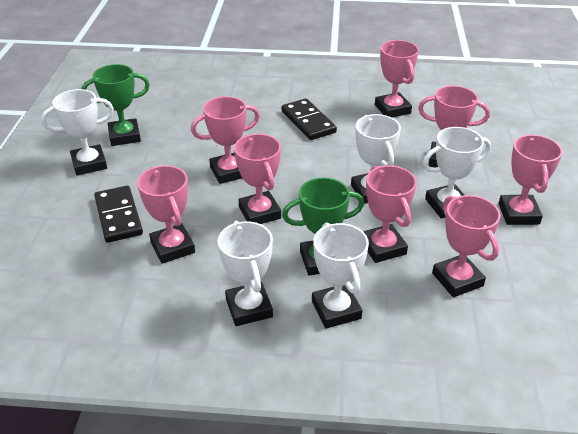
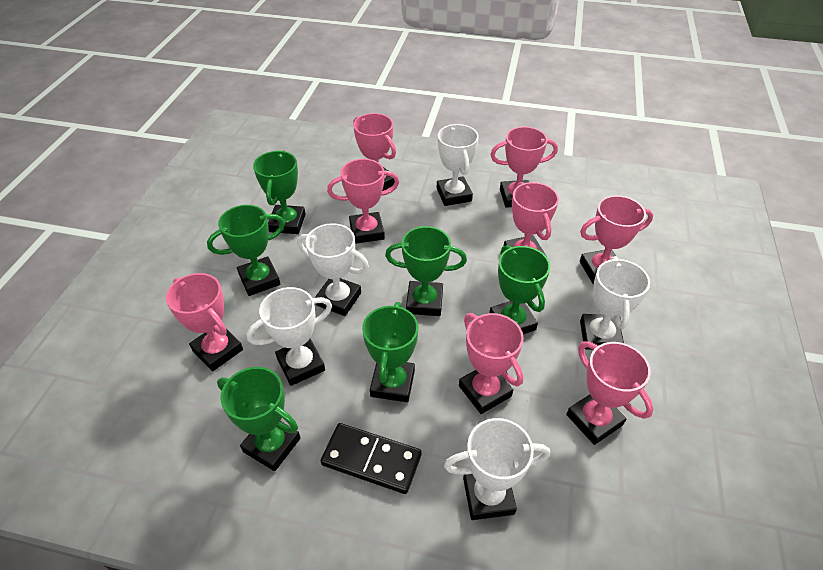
black domino: [94,186,143,243] [281,98,337,140] = 2 -> [321,423,422,494] = 1
green trophy: [81,64,150,146] [282,178,364,276] = 2 -> [207,205,285,296] [217,367,300,471] [253,150,305,234] [362,302,418,402] [385,226,467,316] [489,245,550,334] = 6

